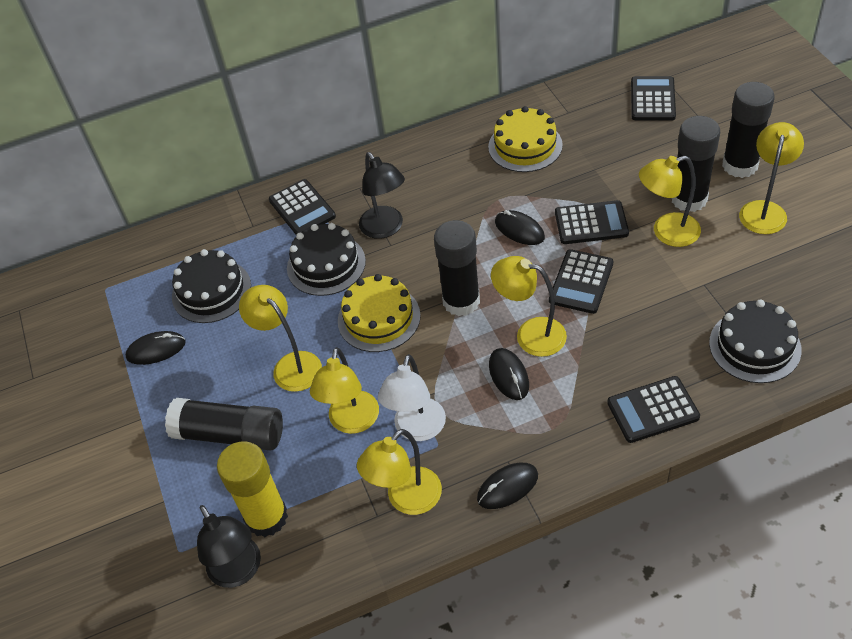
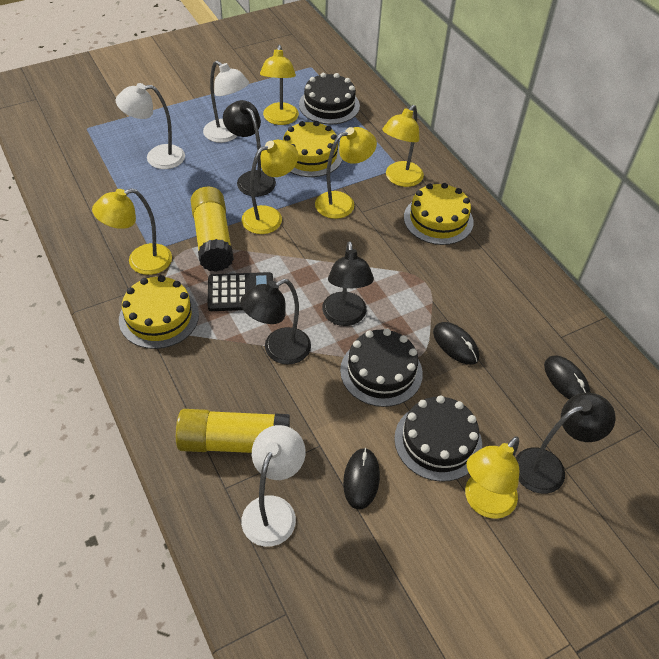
black calculator: [269,179,336,235] [549,249,614,314] [555,200,629,244] [607,376,700,443] [631,76,676,121] = 5 -> [207,272,273,311] = 1
black glue stick: [165,398,283,450] [434,220,480,316] [672,116,720,212] [722,82,775,178] = 4 -> none = 0
black lamp: [197,505,261,588] [359,152,405,239] = 2 -> [223,100,276,197] [240,279,311,365] [322,241,374,326] [516,393,616,494] = 4
black mouse: [126,331,186,365] [477,463,538,509] [489,348,529,400] [495,210,545,245] = 4 -> [343,448,380,510] [433,322,479,365] [544,355,590,399] = 3
white lamp: [378,354,446,441] = 1 -> [116,83,185,169] [203,61,249,143] [241,425,306,547] = 3
yellow cake: [338,274,421,352] [488,106,563,172] = 2 -> [119,275,199,349] [283,121,342,177] [404,183,474,245] = 3
yellow glue stick: [217,441,288,537] = 1 -> [176,409,290,453] [191,186,234,272] = 2

